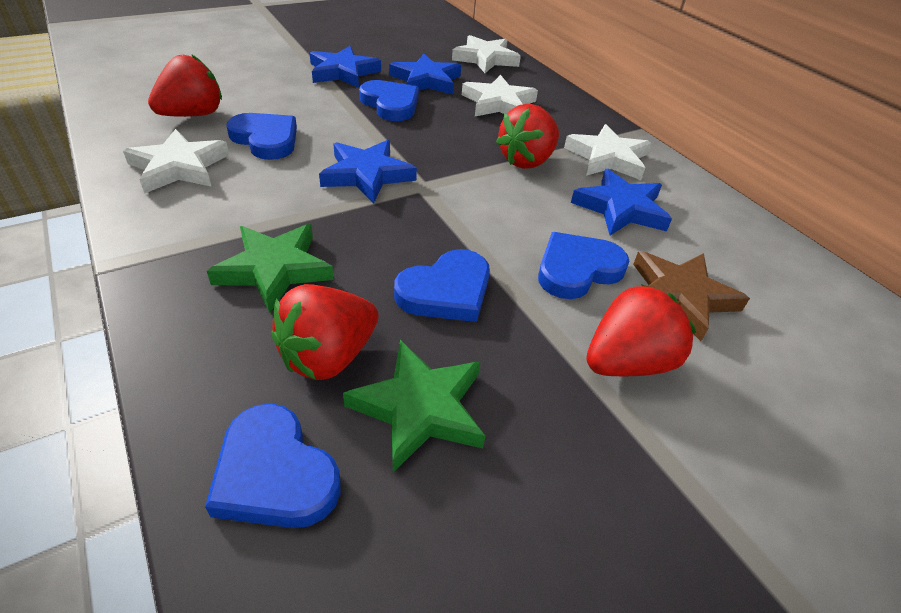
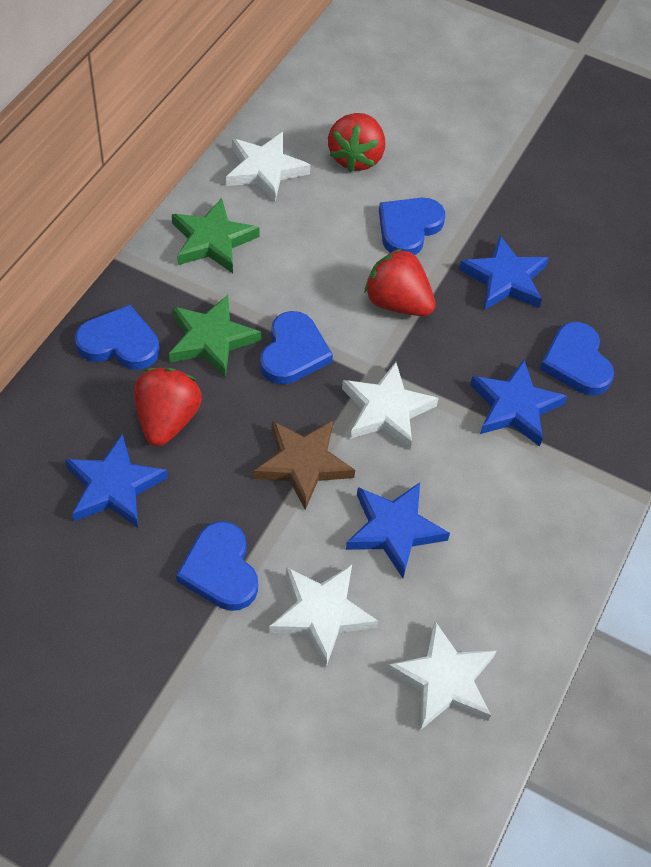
red strawberry: [148,54,222,117] [271,284,379,380] [496,104,559,169] [586,284,696,376] = 4 -> [134,368,202,446] [328,113,385,172] [365,248,436,316] = 3

